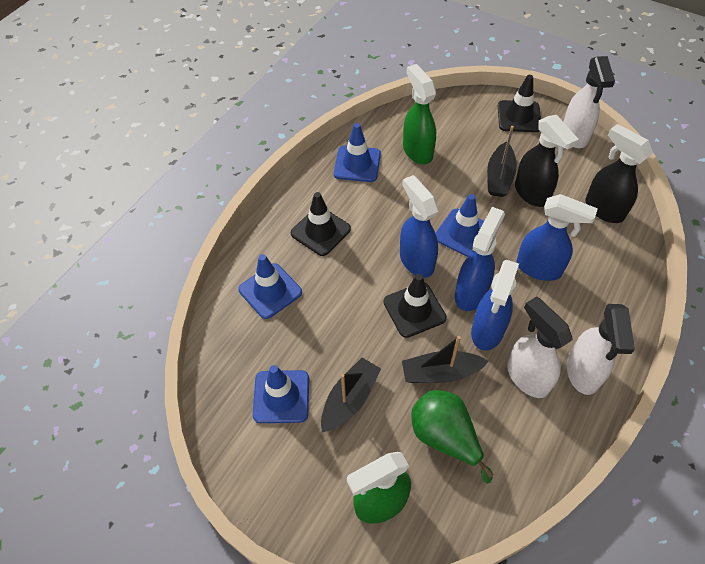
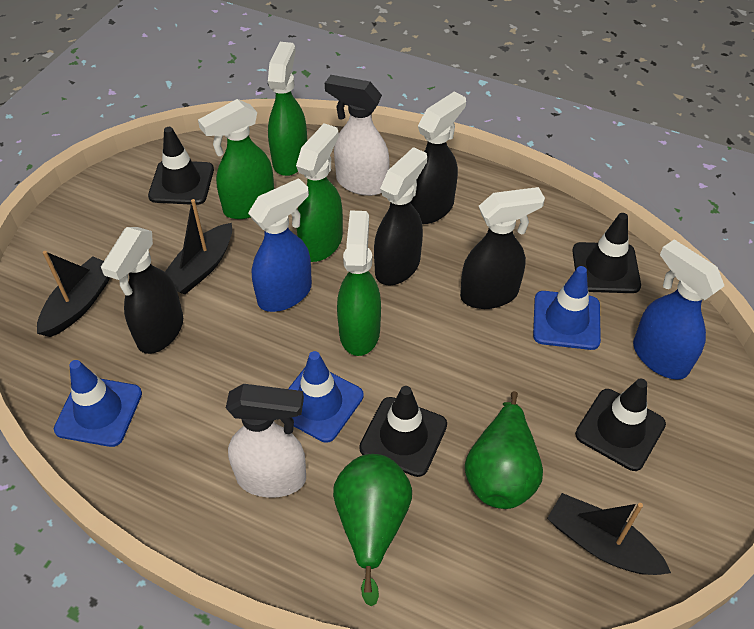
black spray bottle: [515,115,579,207] [585,124,653,223] = 2 -> [101,227,183,354] [374,147,427,285] [410,91,466,224] [460,187,545,309] = 4
black traffic cone: [291,192,351,256] [383,274,447,338] [498,75,541,132] = 3 -> [148,127,214,205] [359,386,447,477] [573,213,641,293] [575,379,666,471] = 4
blue spray bottle: [400,175,439,278] [455,207,505,311] [471,260,519,351] [516,194,598,281] = 4 -> [248,178,312,312] [633,239,724,380] = 2
blue traffic cone: [238,254,302,319] [253,365,309,423] [334,123,381,182] [435,194,484,257] = 4 -> [54,360,142,447] [288,351,363,443] [533,266,601,350] = 3
green pear: [412,390,493,484] = 1 -> [333,454,412,606] [465,391,543,509] = 2
green spray bottle: [347,452,411,524] [403,64,436,164] = 2 -> [198,99,274,219] [268,42,307,176] [296,123,343,262] [337,211,381,356] = 4
white spray bottle: [507,296,573,398] [563,56,615,148] [567,304,635,395] = 3 -> [226,384,306,498] [325,75,390,196] = 2

